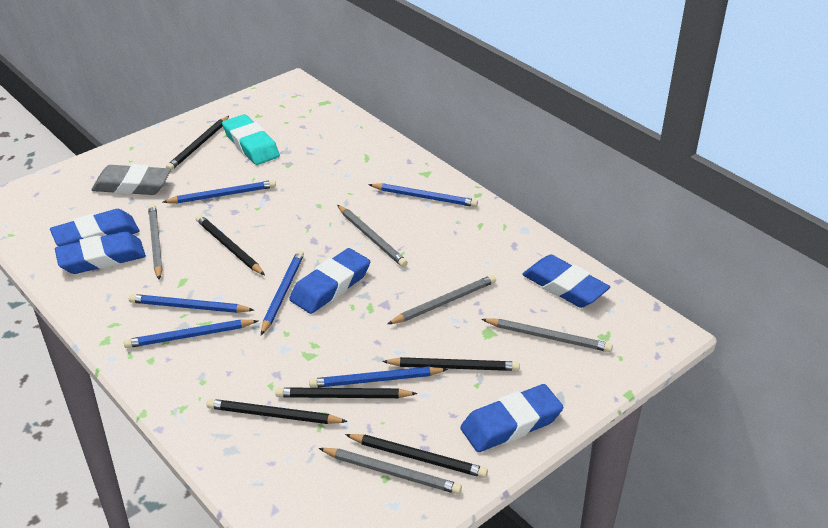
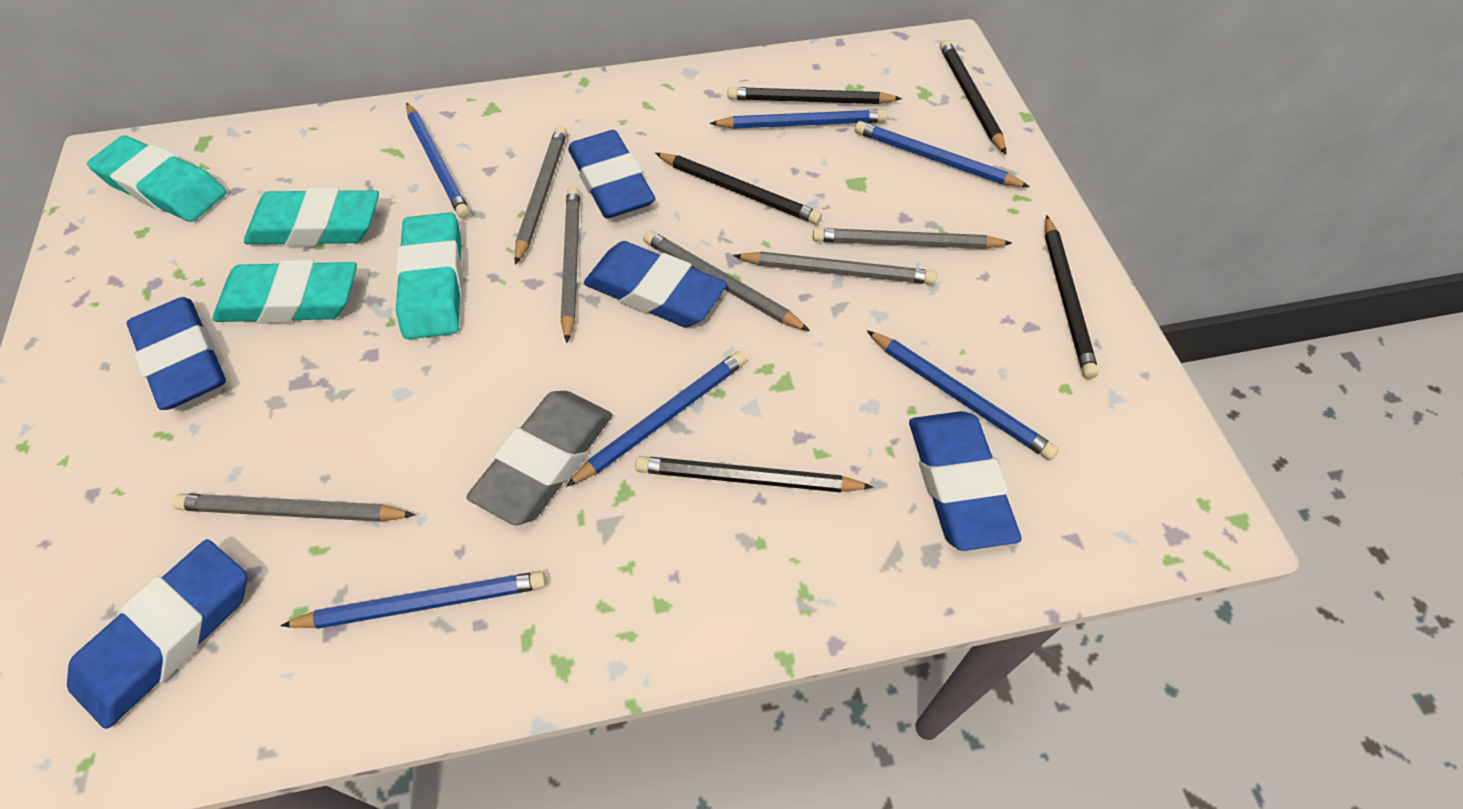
black pencil: [166,116,229,171] [196,215,265,275] [207,399,348,424] [275,387,418,398] [345,434,488,478] [382,357,520,371] = 6 -> [635,456,873,492] [655,153,822,224] [727,87,902,104] [940,39,1007,154] [1045,215,1099,379] = 5
grey pencil: [148,204,162,280] [319,448,462,494] [337,205,408,267] [388,275,496,324] [481,318,613,352] = 5 -> [172,494,415,522] [515,126,567,265] [561,186,580,343] [643,230,810,331] [733,252,937,284] [813,228,1012,249] = 6
turquoise eraser: [222,114,280,165] = 1 -> [87,136,226,222] [213,259,357,324] [244,187,379,246] [395,212,463,339] = 4

